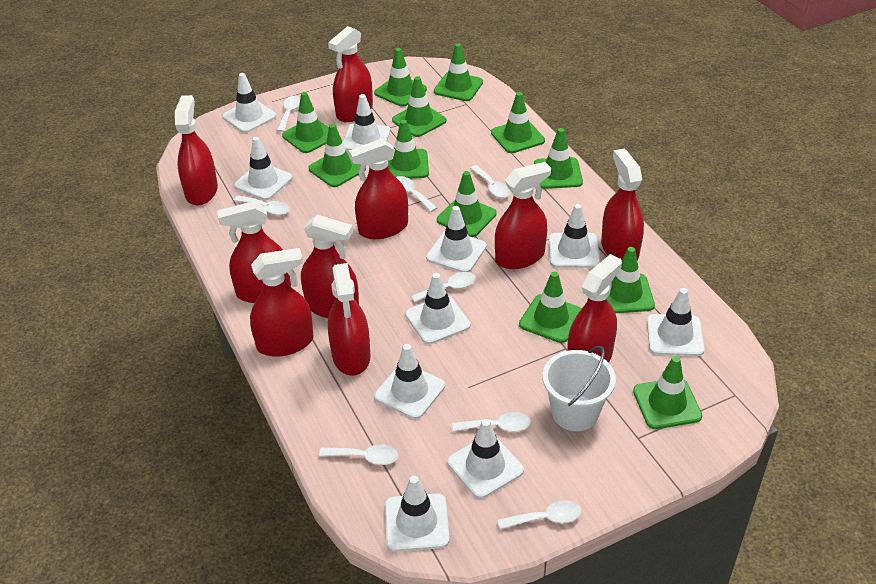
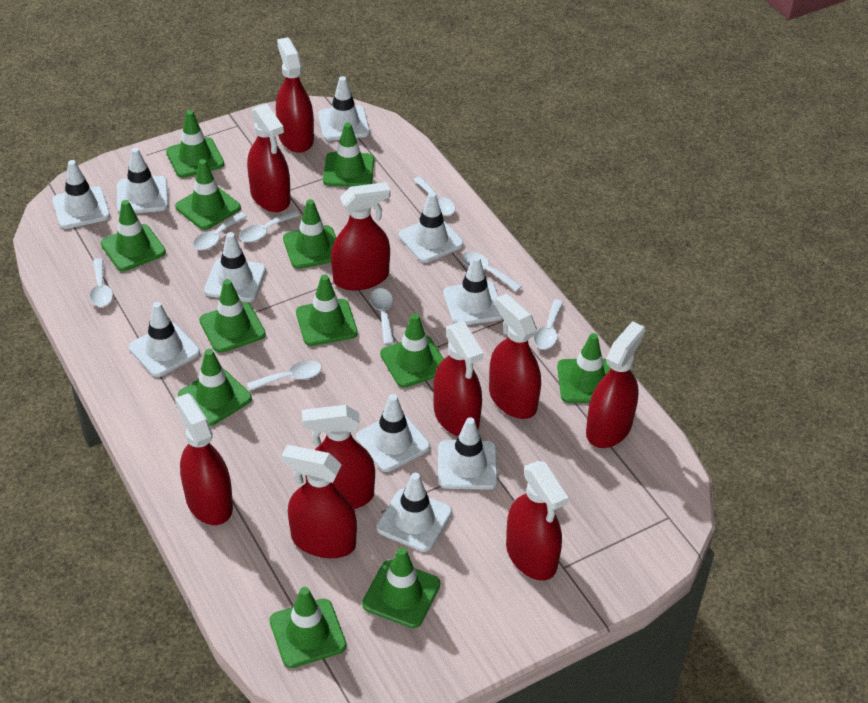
white bucket: [543,346,616,431] = 1 -> none = 0

